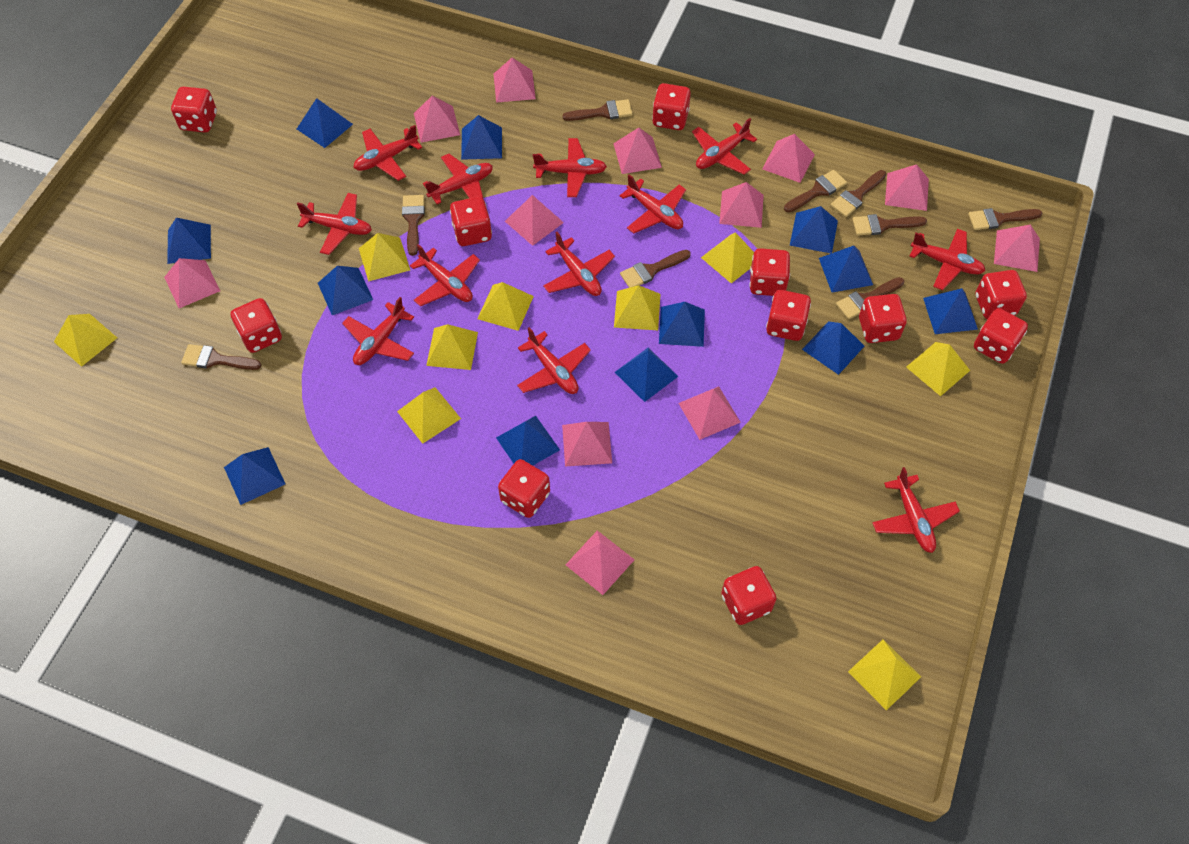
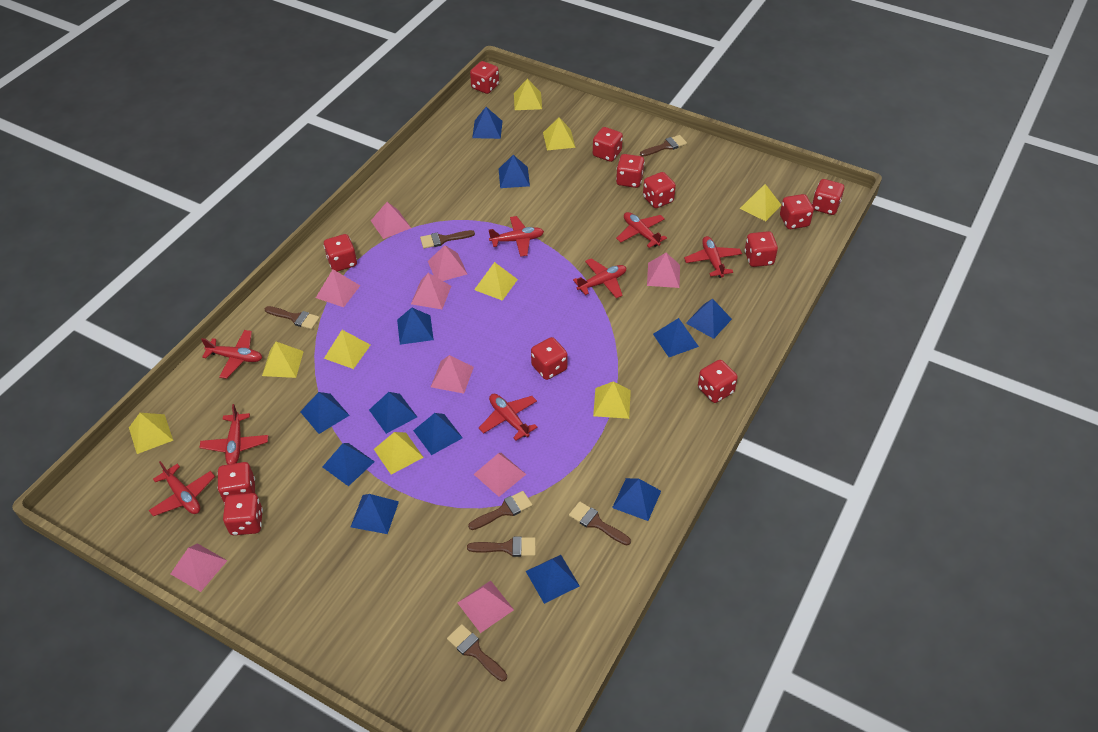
brown brush: [181,344,261,370] [402,195,425,256] [563,99,633,121] [620,250,691,288] [784,170,847,212] [830,170,886,217] [836,277,904,319] [852,214,927,236] [968,208,1042,230] = 9 -> [265,306,320,329] [420,230,475,248] [447,624,507,681] [467,537,536,557] [468,491,532,530] [569,502,631,546] [640,135,687,157] = 7
pink pyramid: [164,258,220,308] [414,96,460,143] [494,58,536,103] [505,195,564,246] [562,422,612,466] [566,530,635,595] [613,128,662,174] [678,386,741,440] [719,182,764,228] [762,134,815,183] [885,164,929,211] [994,224,1040,272] = 12 -> [171,543,228,592] [316,269,360,307] [371,202,411,239] [411,273,451,309] [428,245,467,281] [431,355,474,394] [458,580,514,633] [474,453,526,497] [647,253,680,288] = 9
red dice: [171,87,217,133] [231,298,282,353] [450,197,492,246] [498,459,550,518] [652,83,691,130] [721,566,777,625] [749,248,790,296] [766,290,811,341] [859,294,907,343] [974,308,1028,364] [975,270,1027,319] = 11 -> [217,462,255,503] [223,493,263,535] [324,234,357,272] [470,61,499,94] [531,337,568,380] [593,127,623,162] [616,154,645,188] [643,172,676,208] [698,360,738,403] [745,231,778,267] [780,194,814,229] [812,179,844,215] = 12
red plane: [297,193,372,255] [342,297,414,365] [353,125,422,181] [410,244,480,306] [423,154,493,204] [517,327,591,394] [533,138,607,197] [543,232,615,296] [620,174,686,233] [692,118,757,175] [872,467,960,553] [909,229,985,290] = 12 -> [149,461,215,516] [200,404,268,464] [201,330,262,379] [479,394,538,441] [489,216,544,257] [573,258,626,298] [616,212,667,248] [684,236,742,278] = 8

